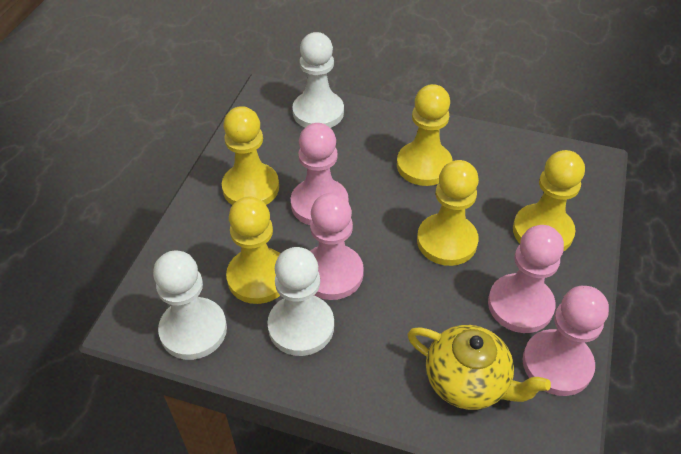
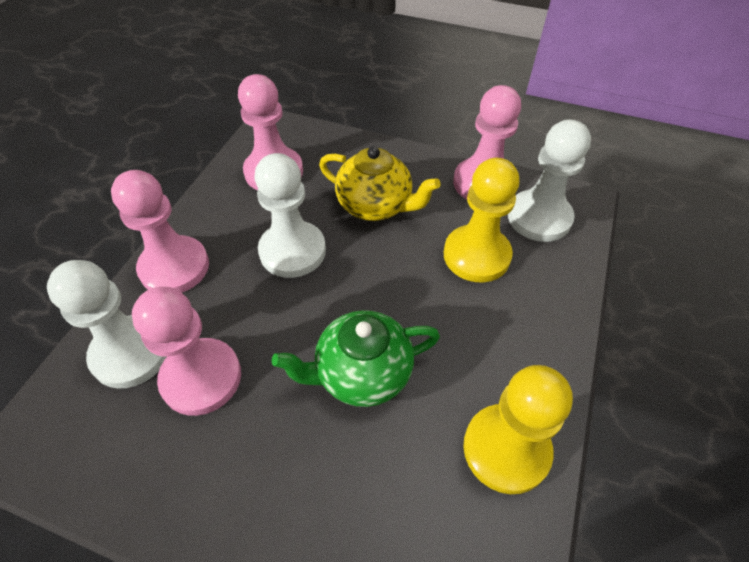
green teapot: none = 0 -> [272,310,440,407] = 1
yellow pawn: [222,106,279,205] [226,196,281,304] [397,84,453,186] [417,160,479,266] [513,150,585,252] = 5 -> [444,158,520,282] [463,365,573,494] = 2

